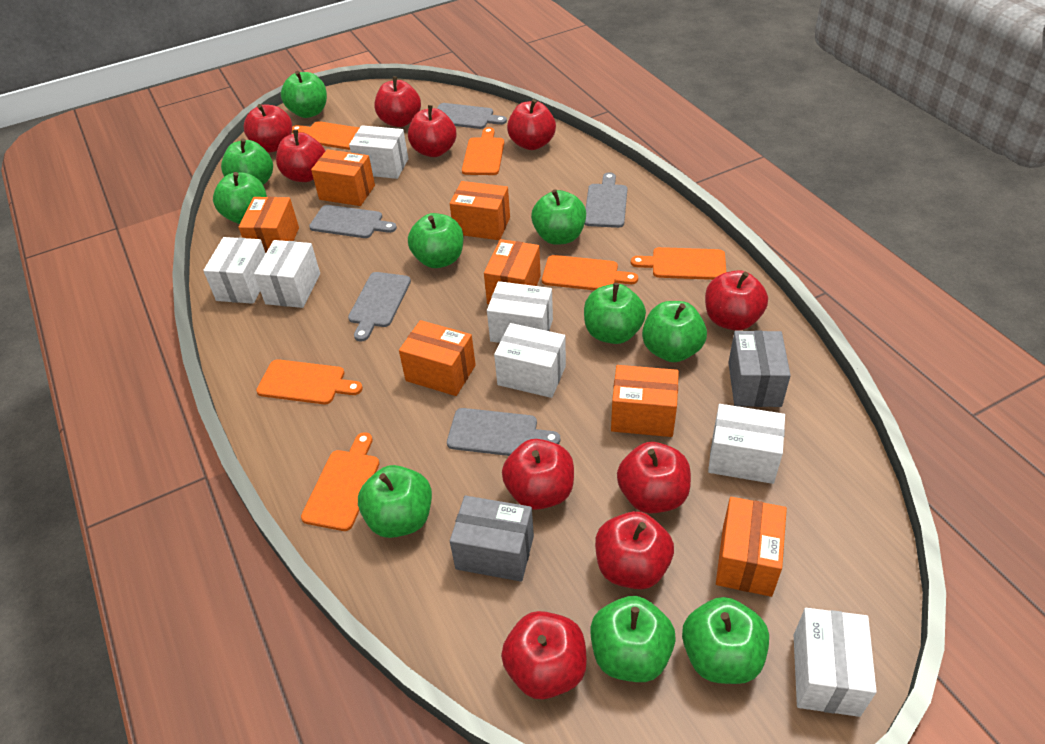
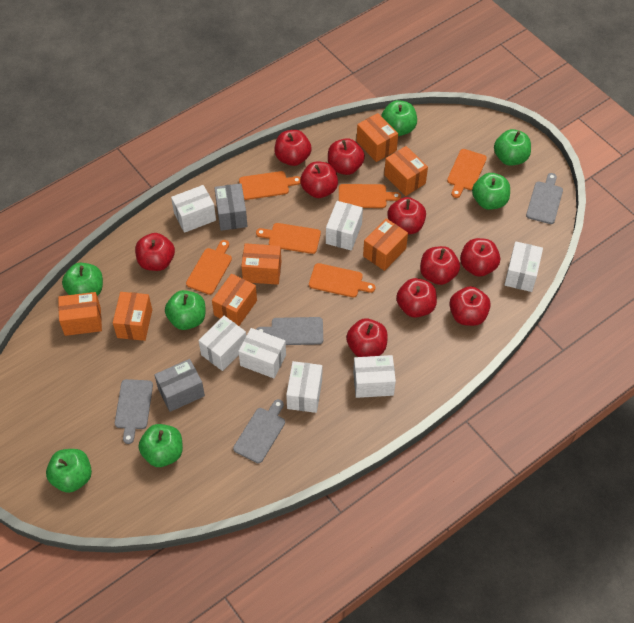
green apple: [213,172,267,224] [221,138,273,185] [281,71,327,118] [358,465,432,538] [408,213,463,268] [531,189,586,245] [584,283,646,344] [590,596,676,682] [642,301,707,362] [682,597,769,684] = 10 -> [46,449,92,493] [62,263,103,296] [139,424,183,467] [165,290,205,330] [381,100,417,136] [472,173,510,210] [494,129,531,166] = 7
grey cutting board: [309,205,397,238] [348,272,411,341] [437,103,507,129] [447,408,560,456] [585,172,628,228] = 5 -> [115,379,153,444] [233,399,285,463] [256,317,323,345] [526,173,563,224] = 4

